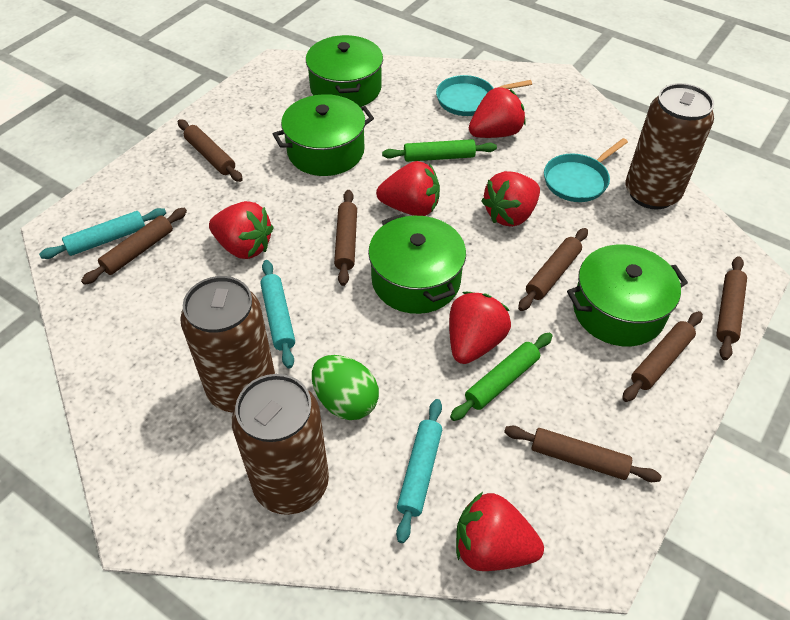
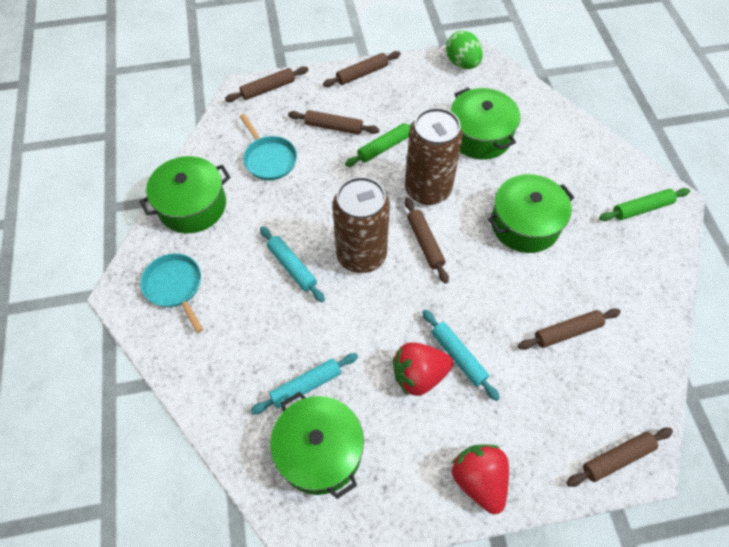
brown can: [180,276,275,413] [232,374,329,515] [625,83,714,209] = 3 -> [333,177,390,273] [405,108,463,205] = 2
brown rolling pin: [81,208,187,285] [178,119,243,182] [334,190,357,286] [504,426,661,482] [518,228,588,311] [622,311,703,402] [716,256,747,360] = 7 -> [225,66,308,102] [288,110,380,135] [323,51,401,87] [405,197,449,284] [518,308,621,350] [566,428,673,487] = 6
red strawberry: [209,201,273,259] [376,161,440,216] [449,292,511,364] [456,492,544,571] [469,87,526,138] [481,171,540,227] = 6 -> [393,342,453,396] [451,445,509,514] = 2

